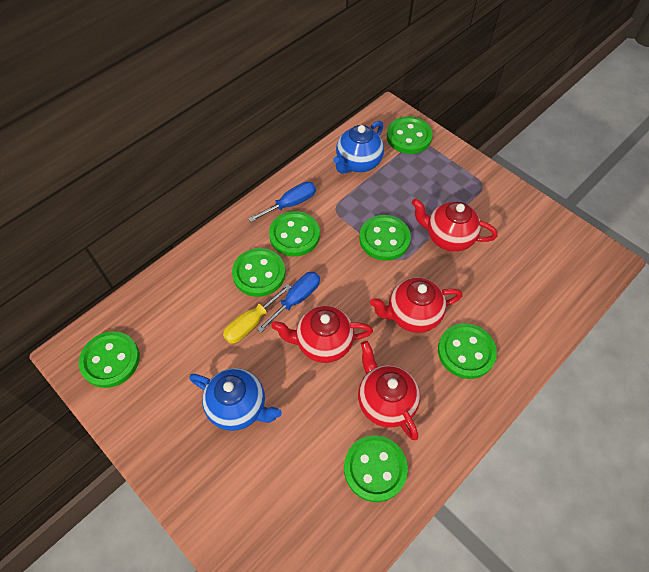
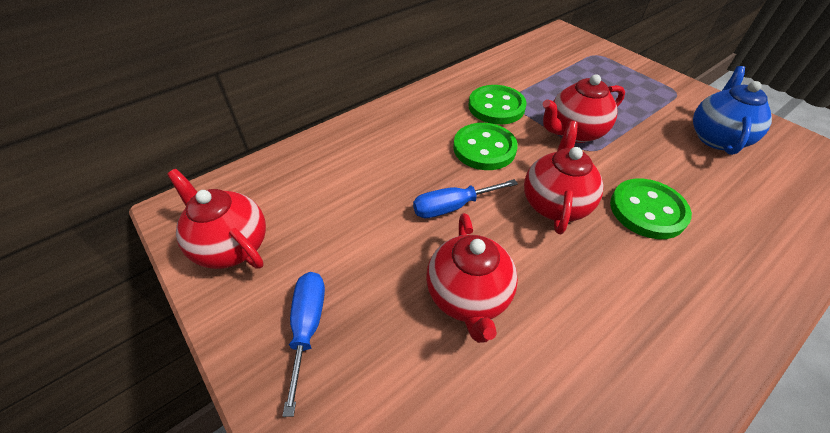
blue teapot: [190,368,282,431] [333,121,384,174] = 2 -> [693,66,772,155] = 1
green button: [79,331,140,388] [232,248,285,297] [269,211,320,257] [344,435,408,502] [359,215,411,261] [387,116,433,154] [438,323,497,379] = 7 -> [453,123,518,170] [469,85,527,124] [610,179,692,239] = 3
yellow screwdriver: [223,284,291,344] = 1 -> none = 0

